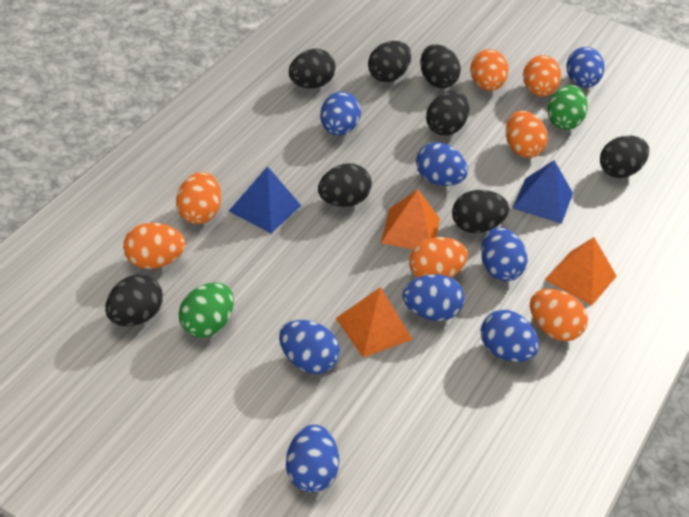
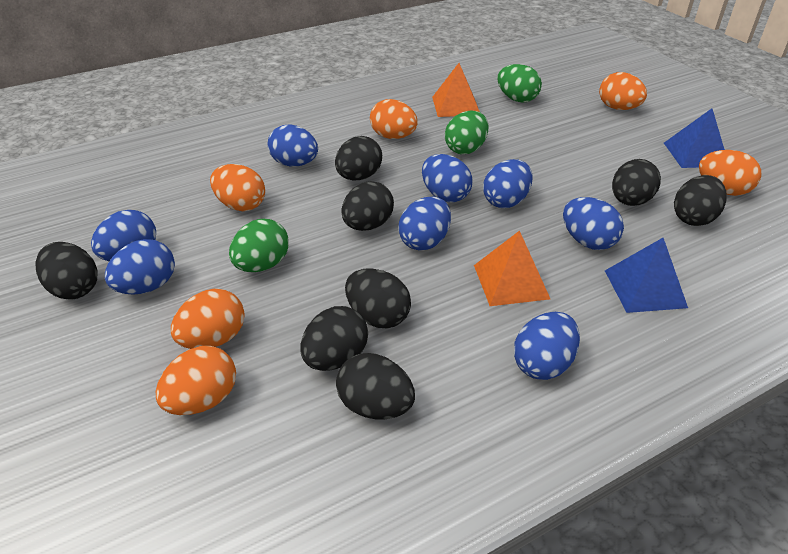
green egg: [178,282,234,338] [548,85,588,130] = 2 -> [229,219,289,272] [445,110,488,154] [497,64,542,103] = 3
orange egg: [123,223,186,269] [176,172,221,224] [409,237,468,278] [470,49,509,91] [506,111,548,158] [523,55,561,97] [530,289,588,341] = 7 -> [156,346,236,415] [171,289,245,349] [210,164,265,211] [370,99,418,139] [599,72,647,110] [699,150,761,196] = 6
orange pyramid: [336,287,413,358] [381,189,440,249] [545,237,617,305] = 3 -> [432,63,480,117] [474,230,550,306] = 2

